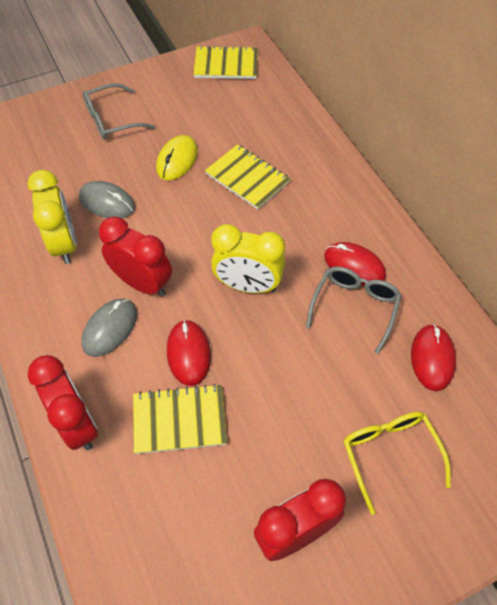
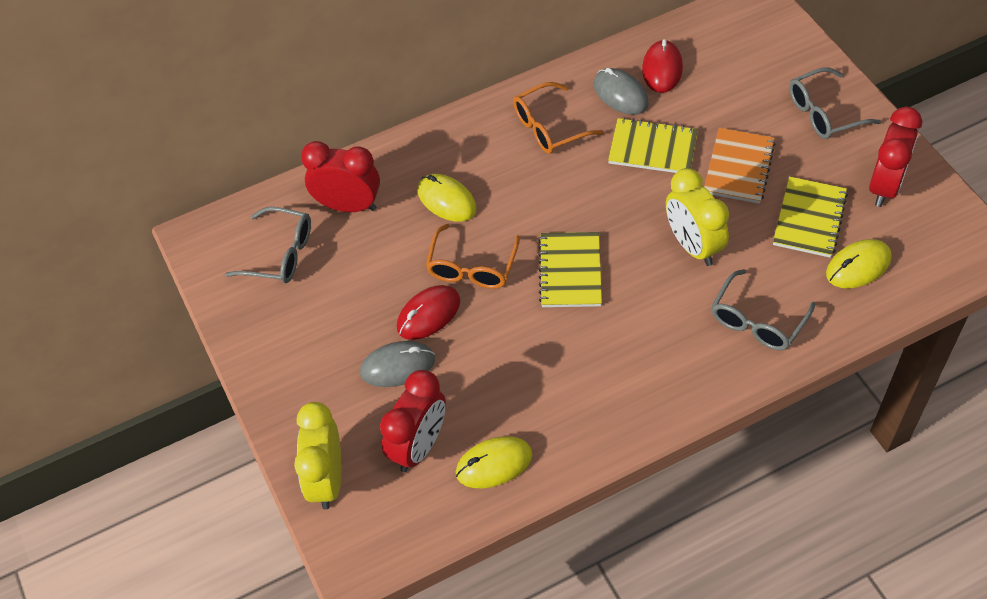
grey glasses: [83,83,155,140] [306,266,402,354] = 2 -> [225,207,311,283] [712,269,815,350] [789,67,881,139] = 3
orange glasses: none = 0 -> [426,224,520,289] [513,82,604,154] = 2
orange notebook: none = 0 -> [704,128,776,204] = 1
red mouse: [167,320,211,386] [324,242,386,286] [411,324,456,391] = 3 -> [397,285,460,340] [642,39,683,93] = 2
yellow glasses: [344,412,451,515] = 1 -> none = 0
yellow mouse: [156,135,198,180] = 1 -> [417,174,477,222] [456,436,533,488] [826,239,892,289] = 3

